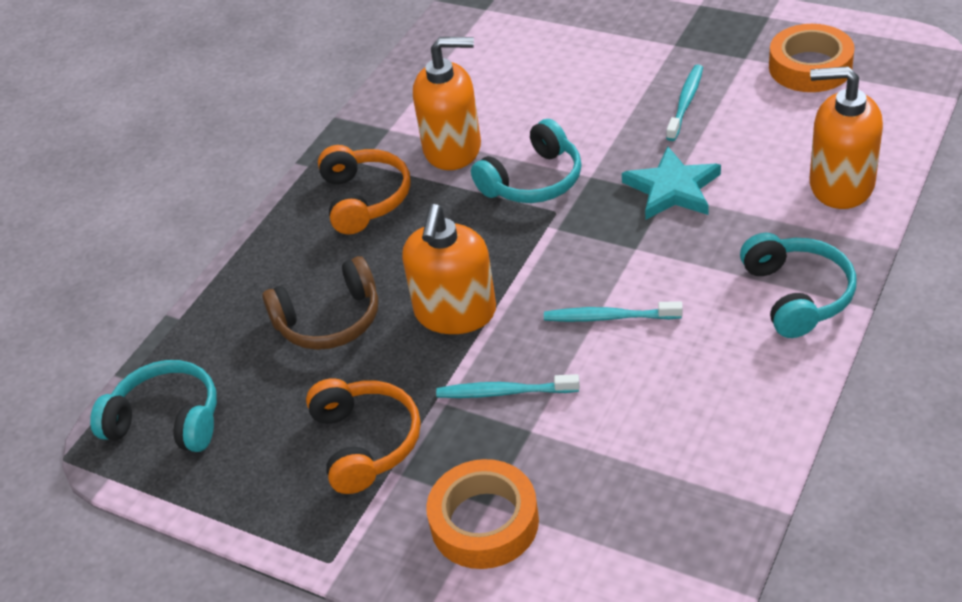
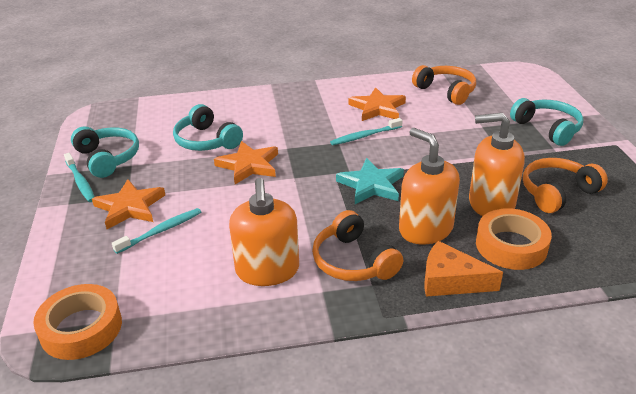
brown headphones: [262,256,378,350] = 1 -> none = 0
orange cheese: none = 0 -> [424,241,503,297] = 1
orange headphones: [306,378,421,494] [318,145,411,234] = 2 -> [312,210,403,281] [412,65,476,105] [523,158,608,213] = 3
orange star: none = 0 -> [92,179,165,229] [214,141,278,184] [348,87,406,121] = 3

